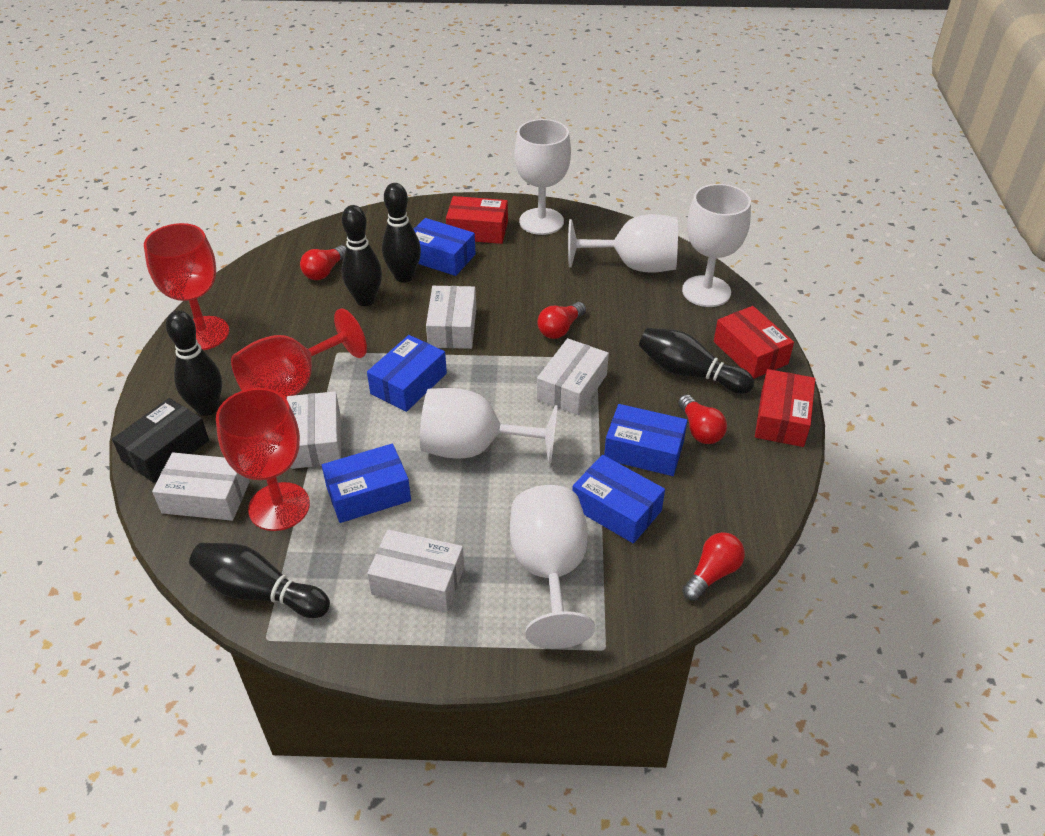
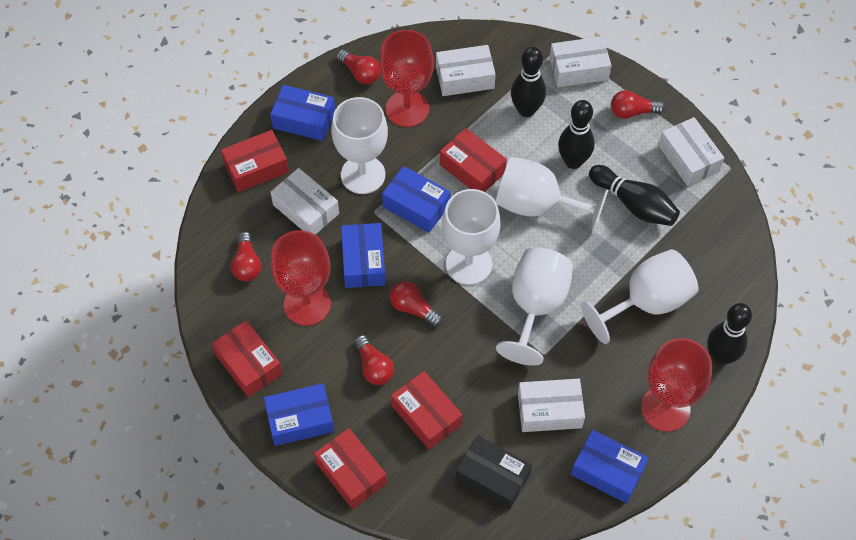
black bowling pin: [166,310,222,416] [189,543,330,618] [341,205,382,306] [382,183,421,283] [639,328,754,394] = 5 -> [511,47,546,117] [558,100,595,169] [589,165,680,226] [707,303,752,365] = 4
red box: [446,196,508,244] [714,306,794,379] [755,369,815,447] = 3 -> [212,321,283,397] [221,130,289,192] [314,428,387,509] [391,371,463,450] [440,128,507,192] = 5
red light bulb: [300,245,346,280] [537,302,586,339] [678,394,727,444] [682,532,745,601] = 4 -> [231,232,261,281] [336,50,380,84] [355,335,394,385] [390,281,442,327] [611,90,665,119] = 5

